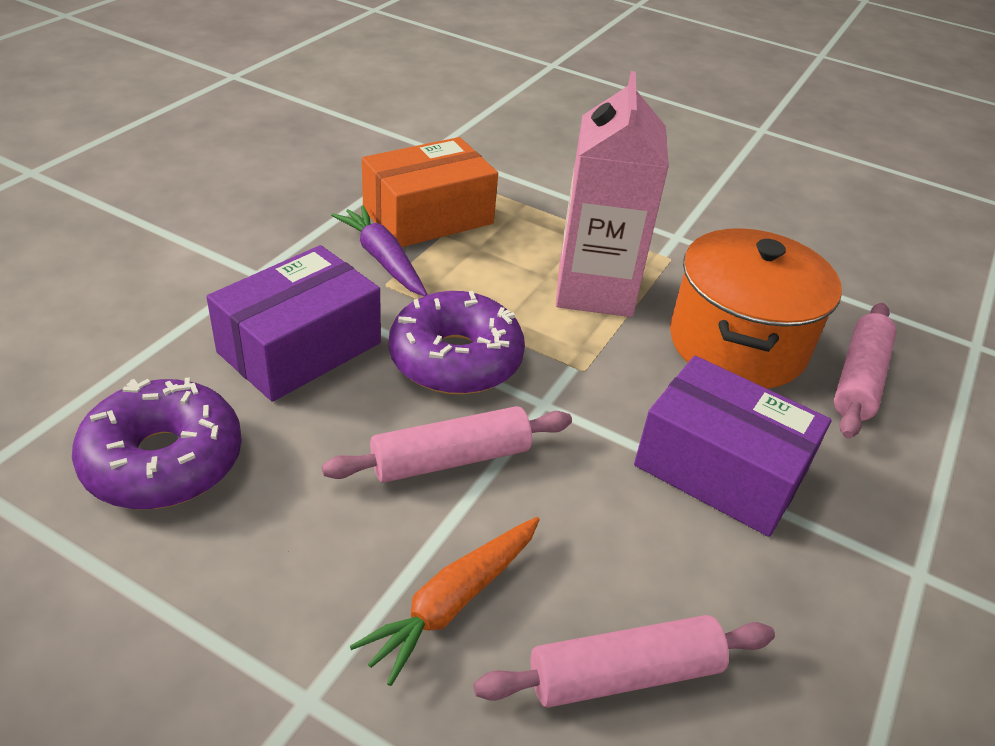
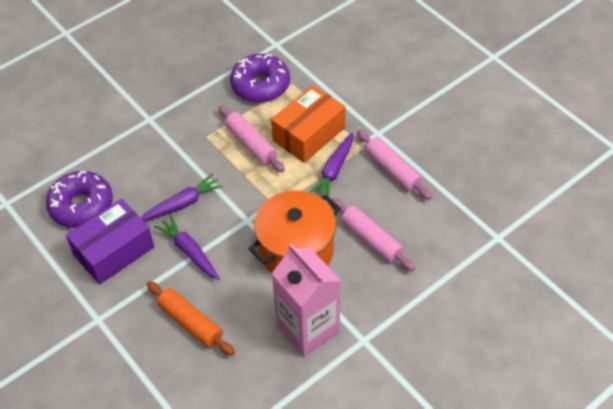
orange carrot: [350,517,540,686] = 1 -> none = 0
orange rolling pin: none = 0 -> [146,281,235,355] = 1
purple box: [207,245,381,402] [634,356,831,537] = 2 -> [66,199,154,285] = 1
purple carrot: [331,205,428,296] = 1 -> [141,173,223,221] [154,215,220,280] [310,133,353,197] = 3

